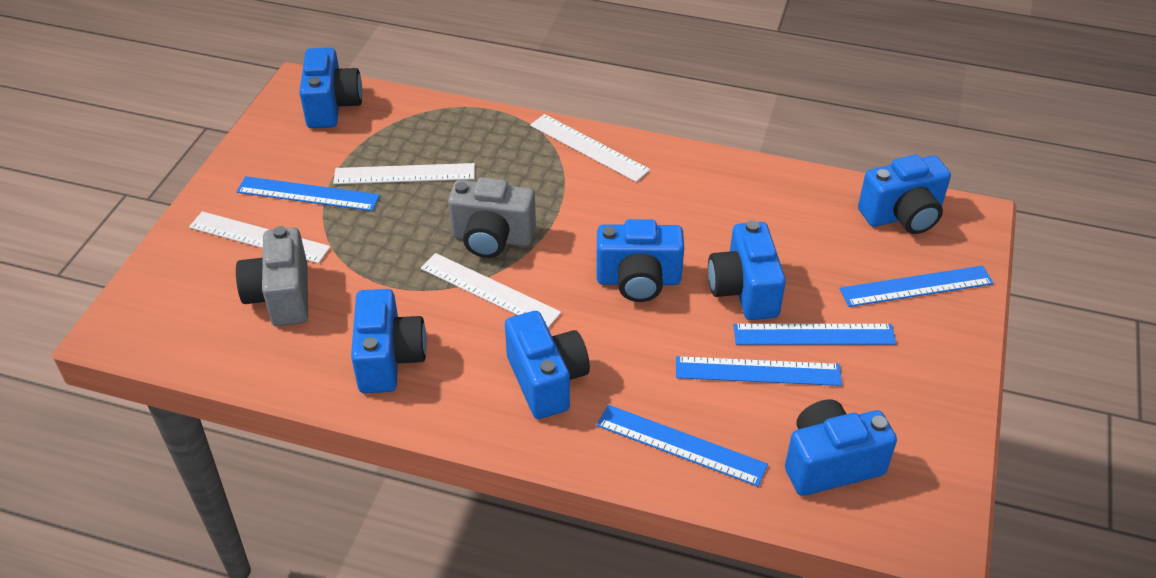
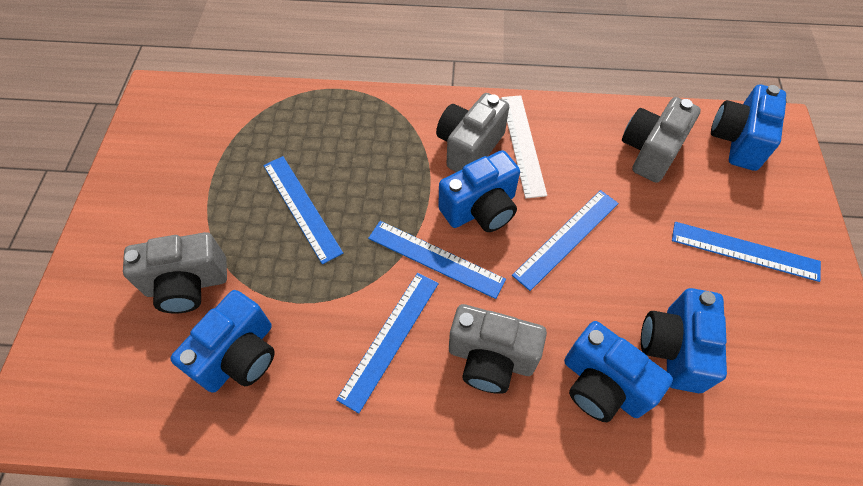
blue camera: [299,47,362,128] [351,289,427,393] [505,311,590,419] [596,219,684,302] [708,220,786,320] [785,399,897,496] [858,155,951,234] = 7 -> [170,290,275,393] [438,150,520,232] [564,321,673,422] [641,288,727,393] [711,84,786,171] = 5
grey camera: [236,226,308,326] [448,177,536,258] = 2 -> [123,232,227,314] [436,93,509,172] [449,304,547,394] [622,97,701,183] = 4
white ruler: [189,211,331,263] [333,163,475,184] [421,253,561,328] [530,114,650,182] = 4 -> [501,95,547,198] = 1

